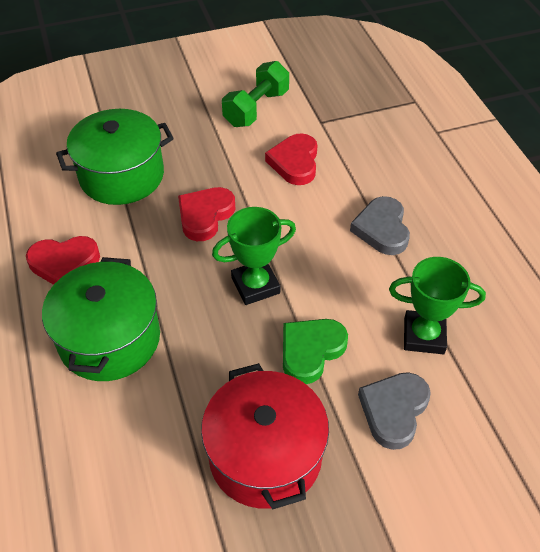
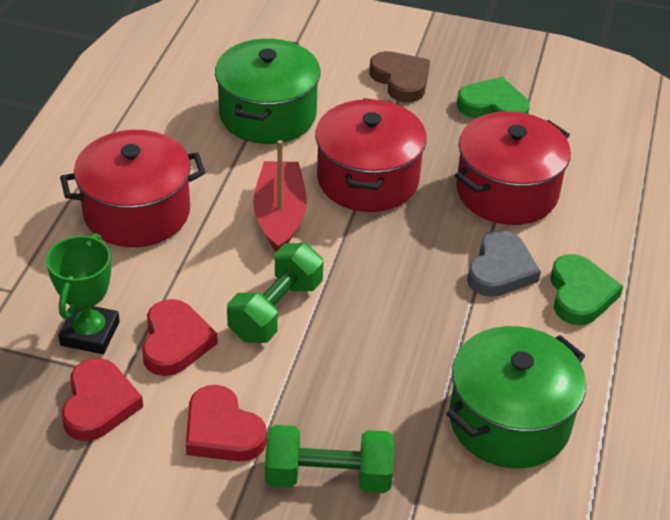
brown heart: none = 0 -> [369,51,430,102] = 1
green dumbbell: [222,61,289,127] = 1 -> [227,243,323,343] [265,425,394,493] = 2
green heart: [283,319,348,384] = 1 -> [457,77,530,118] [550,254,623,325] = 2
green trophy: [212,207,296,305] [389,257,486,354] = 2 -> [46,233,120,354] = 1
grey heart: [350,196,410,255] [358,372,431,450] = 2 -> [467,230,541,297] = 1
red boat: none = 0 -> [253,140,307,252] = 1
red pot: [201,363,329,509] = 1 -> [60,130,206,247] [315,98,427,212] [455,111,571,225] = 3

